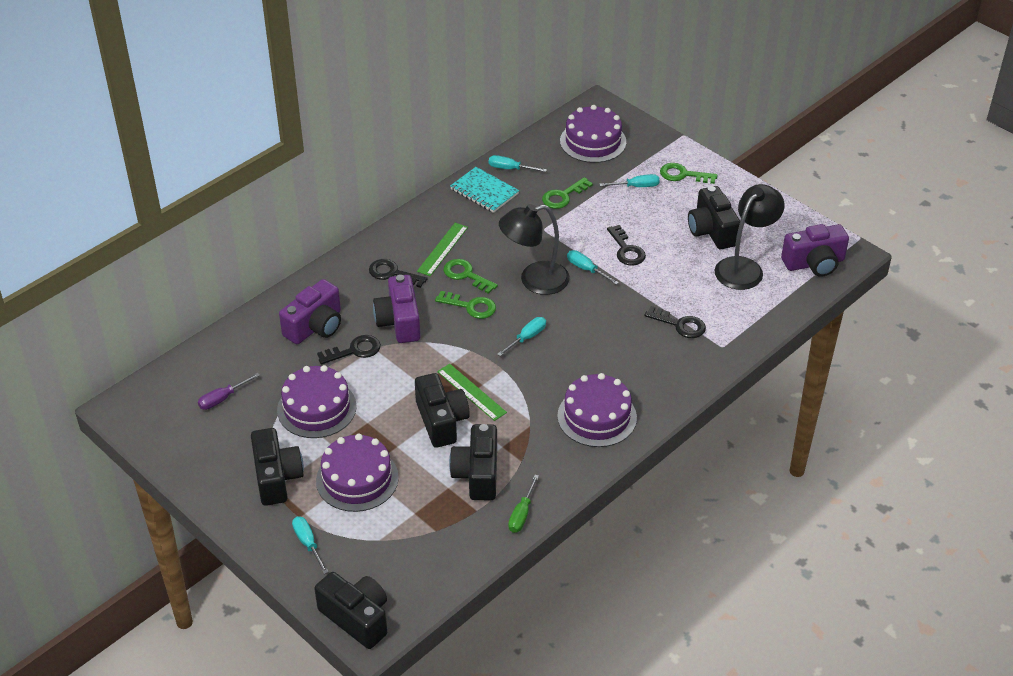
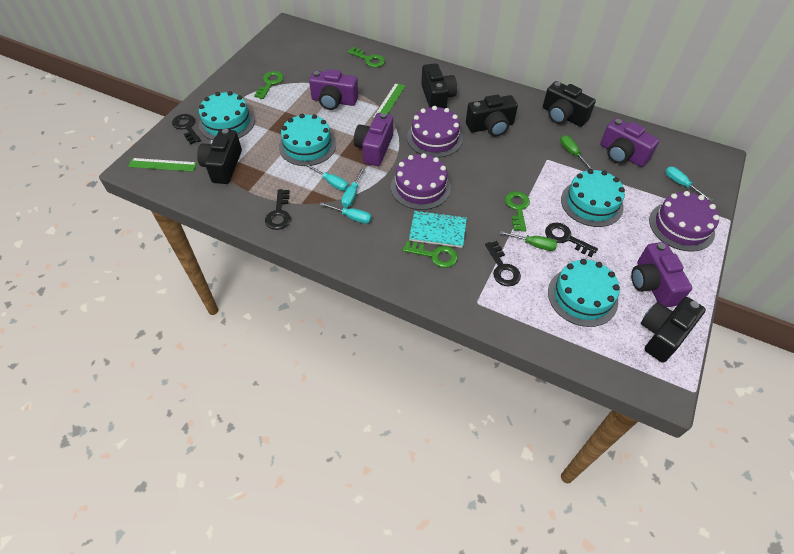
black lamp: [499,204,570,295] [715,184,784,290] = 2 -> none = 0
green screwdriver: [508,475,539,533] = 1 -> [499,231,557,251] [560,135,594,170] = 2
purple cake: [277,365,357,438] [316,434,399,512] [557,373,637,447] [560,105,626,163] = 4 -> [391,153,451,210] [407,106,463,158] [649,191,720,252] = 3
purple camera: [279,279,341,344] [373,275,421,343] [781,224,849,277] = 3 -> [309,69,358,110] [354,113,393,166] [600,118,659,167] [631,242,692,307] = 4
purple screwdriver: [198,373,260,410] = 1 -> none = 0
turquoise cake: none = 0 -> [199,91,255,140] [279,114,336,166] [548,259,620,327] [561,169,625,227] = 4
turquoise screwdriver: [292,517,328,574] [489,155,547,172] [497,317,546,356] [567,250,619,285] [599,174,660,187] = 5 -> [305,164,348,191] [319,202,372,224] [341,167,365,207] [665,167,712,201] = 4

